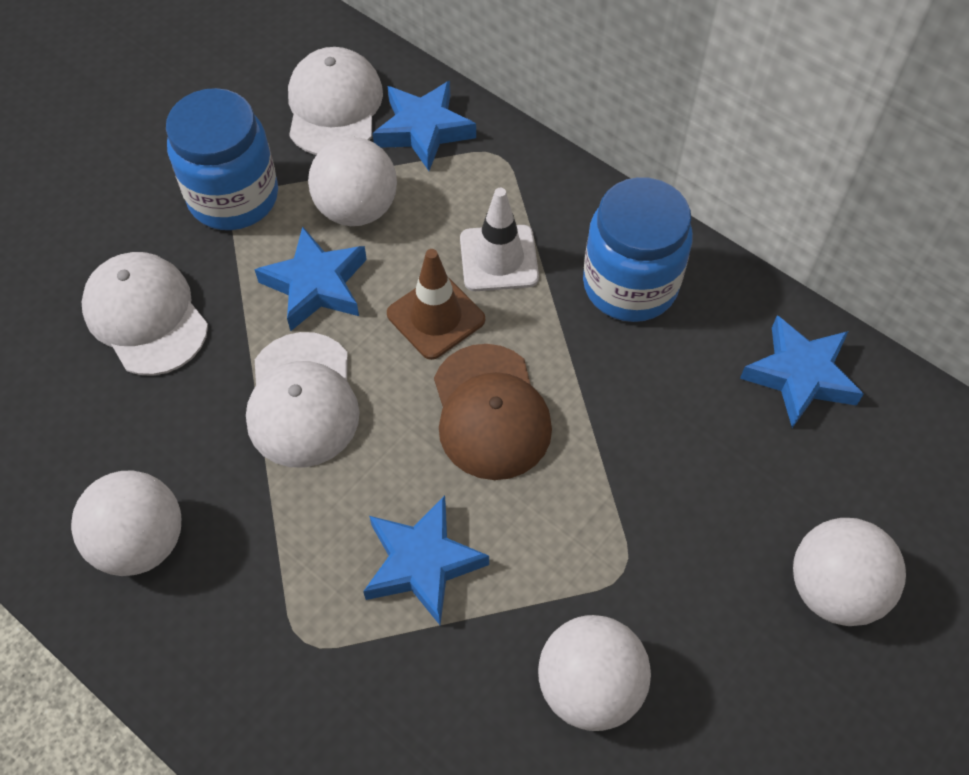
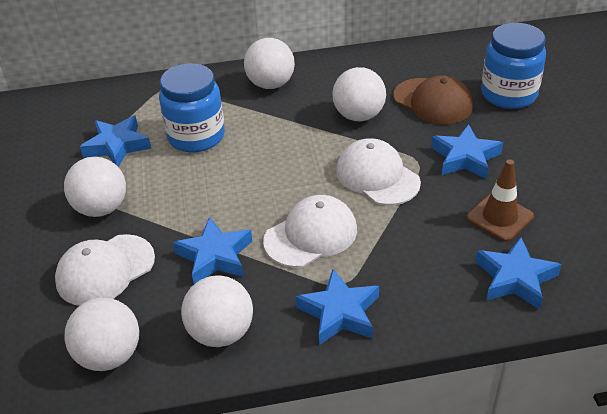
blue star: [254,226,367,331] [363,495,489,625] [373,81,476,171] [740,315,864,428] = 4 -> [80,115,151,167] [173,217,252,284] [295,269,379,345] [431,124,503,180] [475,237,562,310] = 5
white ball: [71,471,181,576] [308,137,397,226] [538,615,651,731] [793,518,906,626] = 4 -> [64,157,126,217] [64,298,139,371] [181,275,253,347] [244,38,295,89] [332,67,386,121] = 5
white traffic cone: [460,188,539,291] = 1 -> none = 0

